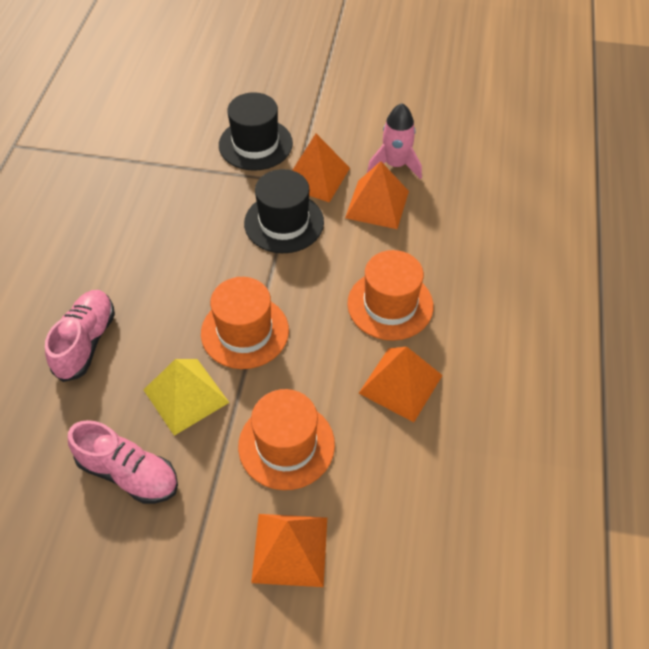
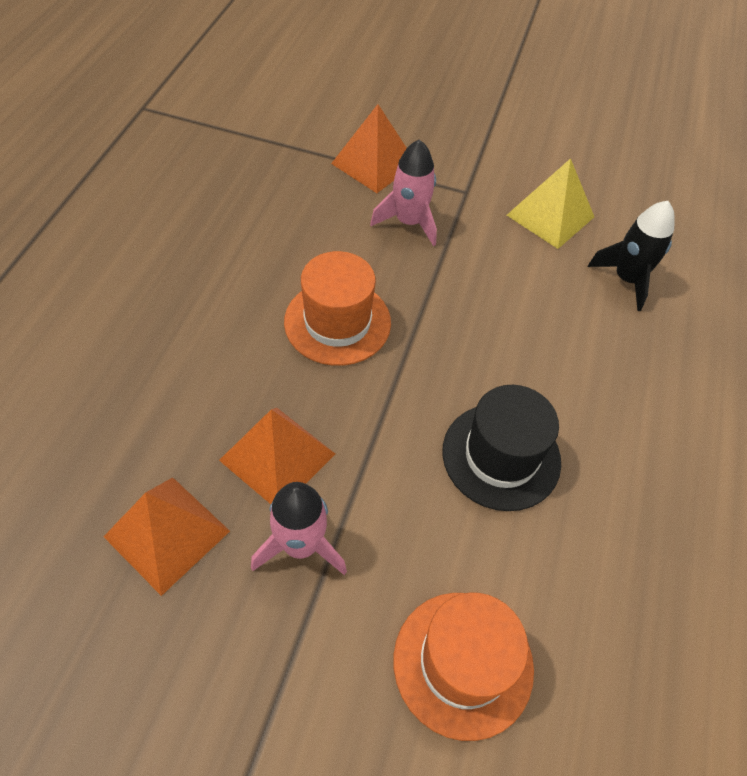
black hat: [219,92,293,171] [244,169,324,253] = 2 -> [442,385,561,511] = 1
black rocket: none = 0 -> [588,201,675,311] = 1
orange hat: [201,277,289,369] [238,389,335,490] [347,250,433,341] = 3 -> [284,251,391,366] [393,592,534,741] = 2
orange pyramid: [251,514,327,587] [292,134,350,202] [345,161,409,229] [359,347,443,422] = 4 -> [103,477,230,596] [219,408,335,504] [331,104,407,193] = 3
pink rocket: [367,103,422,180] = 1 -> [251,482,347,575] [370,139,437,246] = 2
pink shoe: [45,290,115,382] [68,420,178,504] = 2 -> none = 0

